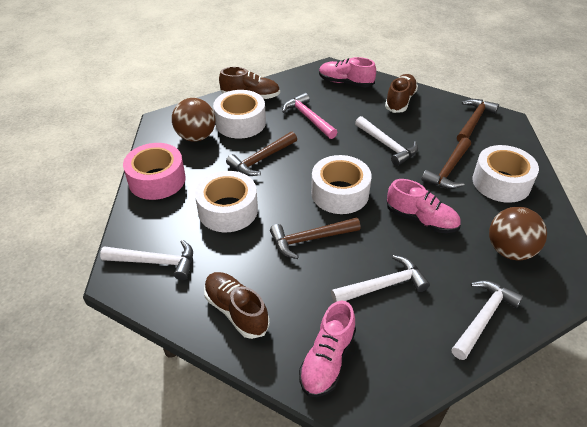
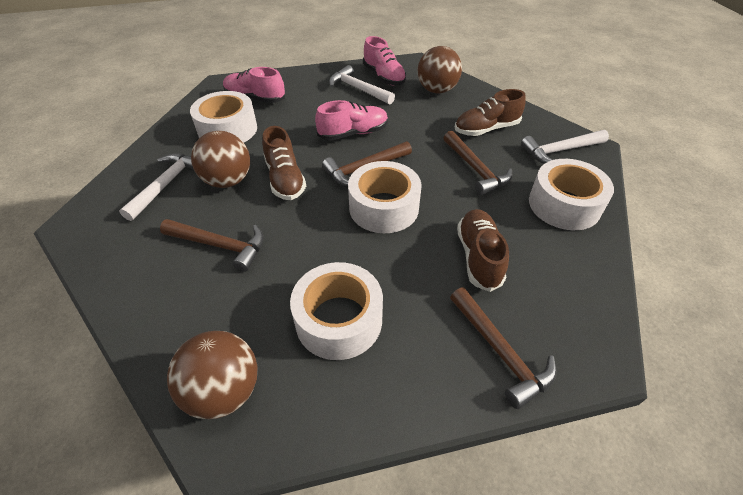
brown ball: [172,98,215,142] [489,207,547,260] = 2 -> [167,331,257,419] [191,131,250,188] [418,46,462,94] = 3
pink hammer: [282,93,337,139] = 1 -> none = 0
pink tape: [123,143,186,200] = 1 -> none = 0
white hammer: [100,240,193,280] [331,255,430,303] [355,116,418,166] [451,280,524,360] = 4 -> [119,153,194,221] [329,65,395,104] [521,130,609,164] = 3

